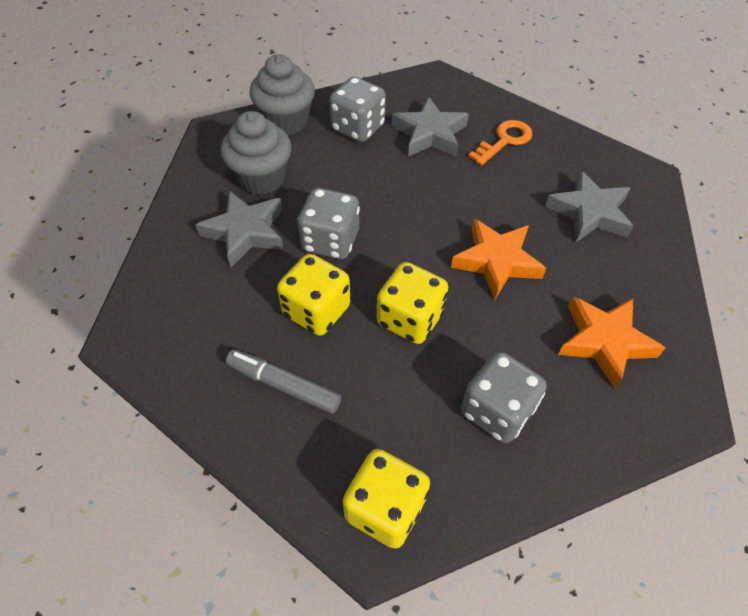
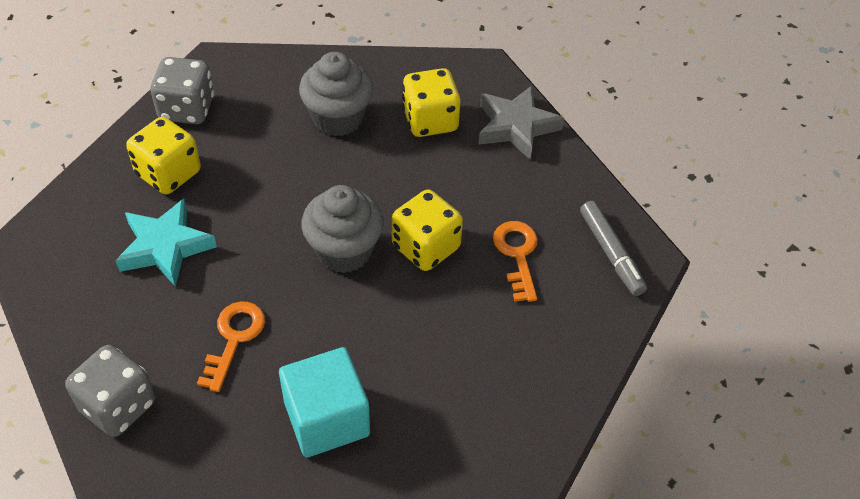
grey dice: [297,188,360,259] [329,77,386,142] [461,351,547,443] = 3 -> [65,345,155,437] [151,57,214,124] = 2
grey star: [196,190,284,267] [392,97,469,156] [545,170,634,242] = 3 -> [478,86,564,160] = 1
orange key: [468,120,533,165] = 1 -> [197,301,265,392] [493,221,538,302] = 2
orange star: [451,219,547,299] [558,297,665,388] = 2 -> none = 0
turquoise cube: none = 0 -> [279,347,370,458] = 1
turquoise star: none = 0 -> [115,198,217,287] = 1

